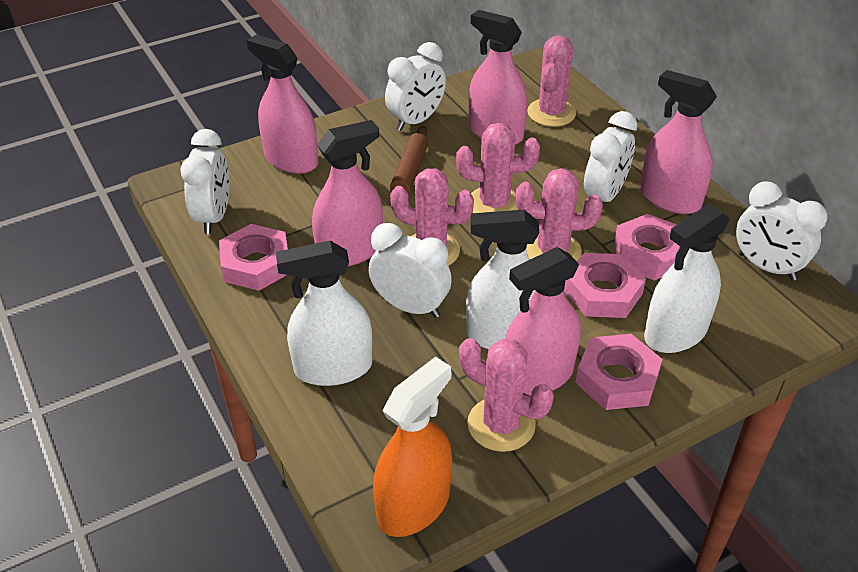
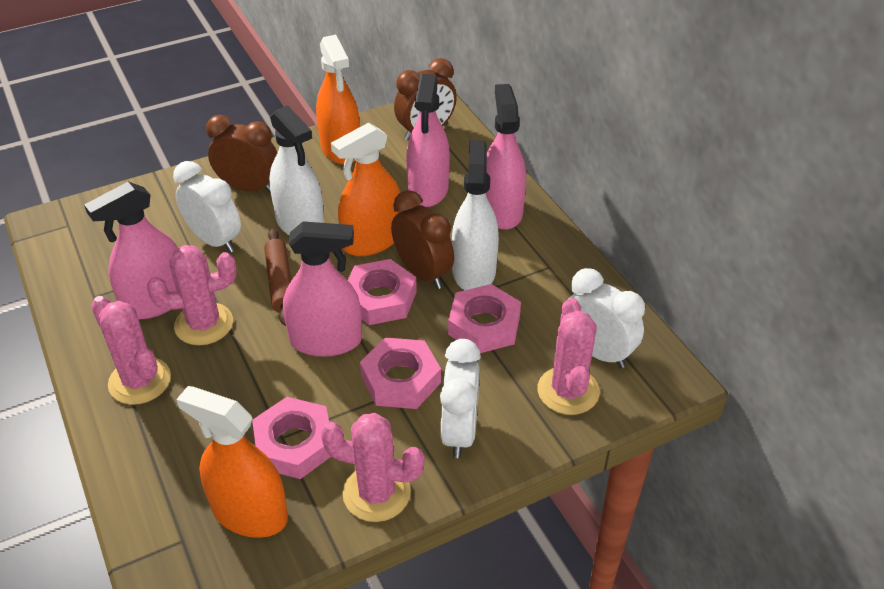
brown clock: none = 0 -> [206,115,277,193] [391,190,454,289] [394,58,457,140] = 3
orange spray bottle: [373,357,452,537] = 1 -> [176,386,288,538] [316,35,360,165] [331,123,400,256] = 3
pink cactus: [390,168,474,266] [456,123,540,213] [459,338,554,452] [516,168,603,261] [527,35,576,127] = 5 -> [91,296,171,405] [147,245,237,345] [321,413,425,522] [537,298,600,415] = 4
pink spray bottle: [247,35,318,174] [312,120,383,266] [469,10,528,145] [505,247,581,396] [640,70,717,214] = 5 -> [84,182,178,319] [283,221,362,357] [406,74,450,207] [486,84,526,230] = 4
white clock: [181,129,229,234] [369,223,452,318] [385,42,446,131] [584,111,638,202] [736,181,828,281] = 5 -> [173,161,241,253] [440,339,481,458] [569,268,645,368] = 3
white spray bottle: [276,241,372,386] [466,210,539,349] [644,204,730,353] = 3 -> [269,105,324,235] [452,140,499,290] = 2

